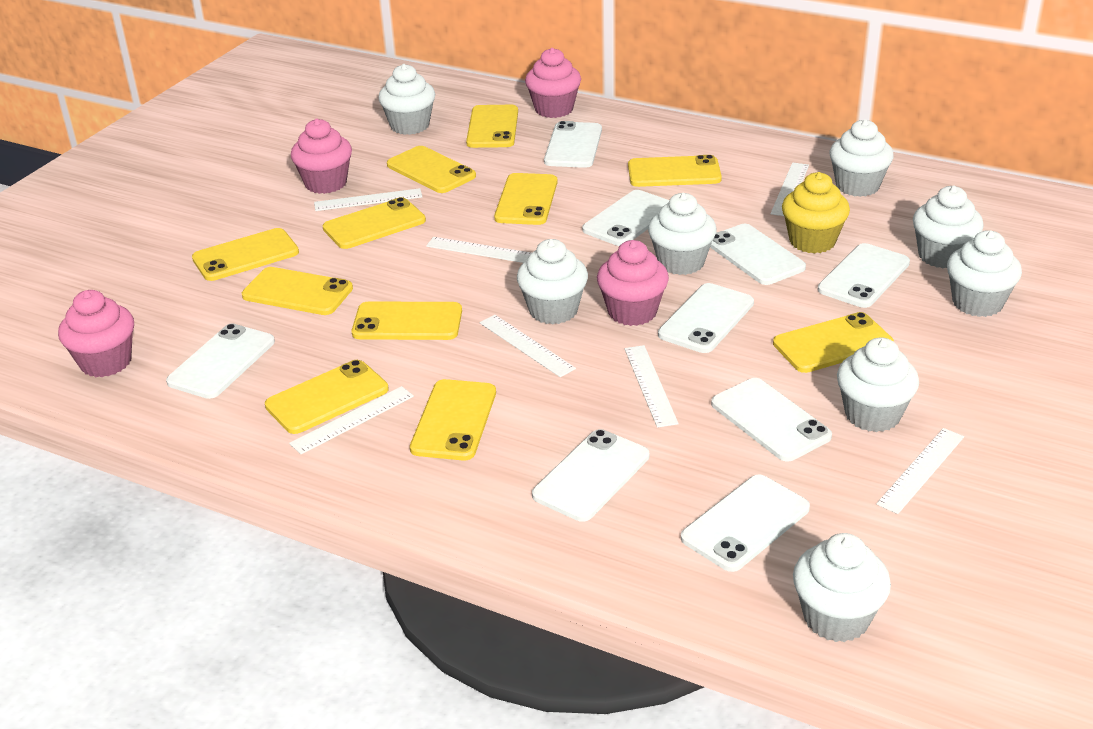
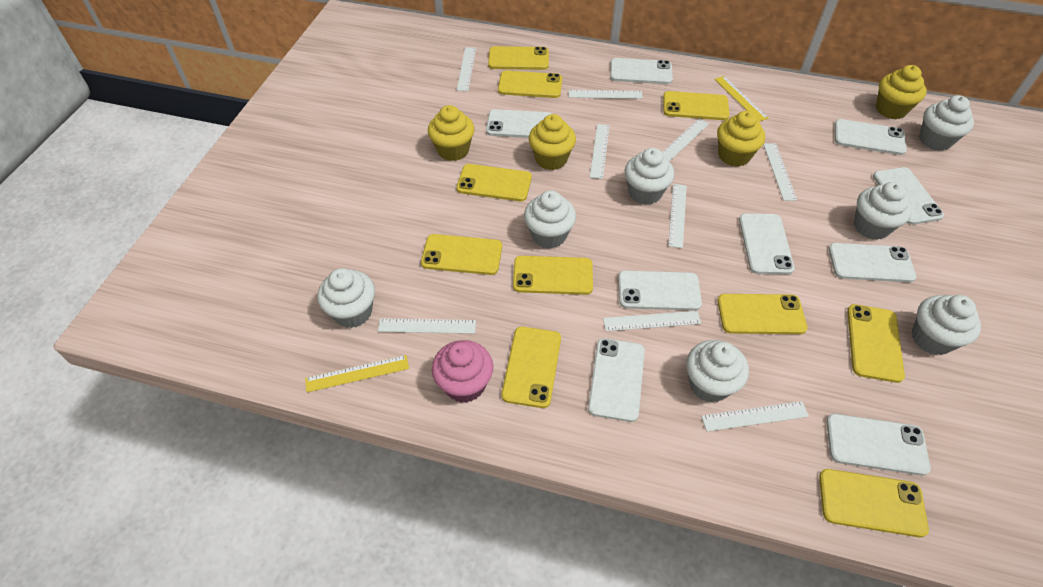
pink cupcake: [58,290,134,377] [291,119,352,194] [525,48,581,118] [597,240,669,326] = 4 -> [432,340,493,403] = 1
white cupcake: [378,64,435,135] [517,239,588,324] [648,193,717,275] [793,533,891,642] [829,119,894,197] [837,337,919,432] [913,186,984,268] [947,230,1022,317] = 8 -> [317,268,375,328] [524,190,576,249] [625,148,674,205] [686,340,749,403] [854,182,912,240] [911,295,981,355] [919,95,974,151] = 7
white ruler: [289,386,414,454] [314,188,422,211] [426,237,531,263] [480,315,576,377] [625,345,679,428] [770,162,809,216] [876,428,964,514] = 7 -> [378,318,476,334] [457,47,476,91] [569,90,643,99] [590,124,610,179] [603,311,701,331] [662,119,709,161] [668,184,687,248] [701,401,809,432] [763,143,797,201] = 9
yellow cupcake: [782,172,850,254] = 1 -> [428,105,475,161] [529,114,576,170] [717,111,765,167] [876,65,926,119] = 4
yellow phone: [192,228,299,281] [242,267,353,315] [265,360,389,434] [323,197,426,249] [352,302,462,340] [387,146,476,193] [410,379,496,460] [466,105,518,148] [494,173,558,225] [628,155,722,187] [773,312,894,373] = 11 -> [421,234,502,275] [456,164,532,201] [488,46,549,70] [498,71,562,98] [502,327,561,408] [513,256,593,295] [663,91,730,120] [718,294,807,334] [819,469,929,537] [847,304,905,383] = 10
yellow ruler: none = 0 -> [305,355,409,392] [715,76,769,122] = 2

